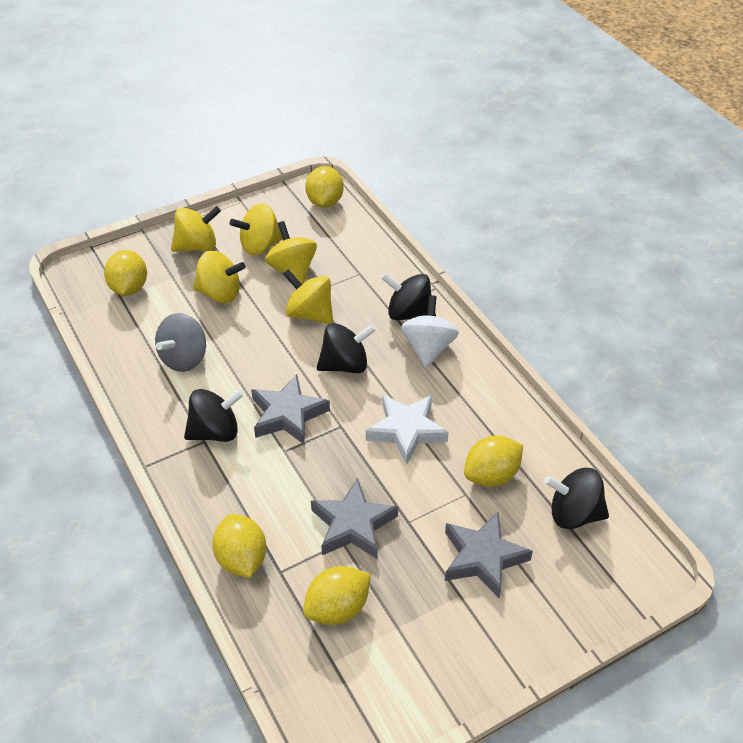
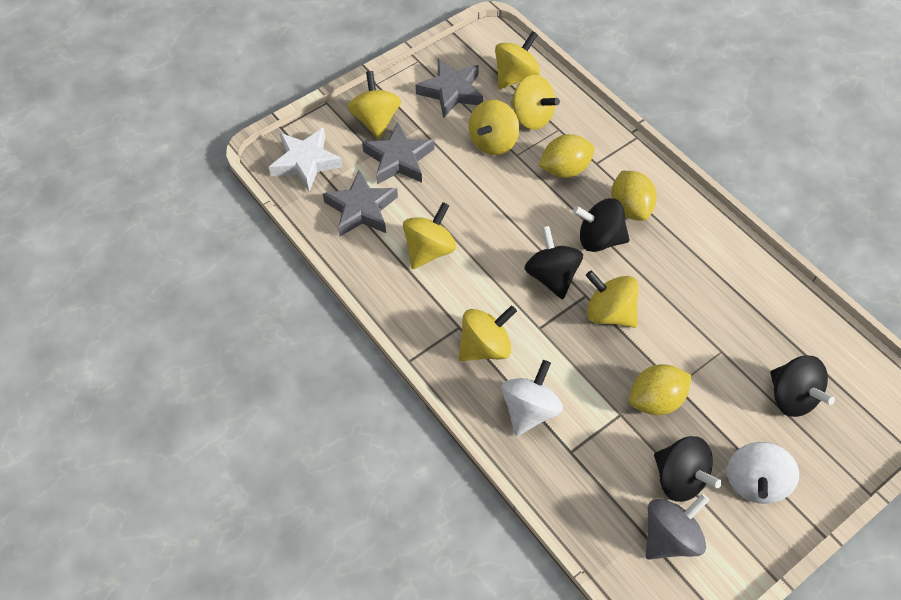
white spinning top: [401,295,459,368] = 1 -> [501,360,563,436] [727,442,799,504] = 2
yellow lemon: [104,250,147,296] [212,514,266,578] [303,566,371,625] [305,166,344,208] [464,435,523,487] = 5 -> [538,134,595,178] [611,171,657,221] [629,364,692,415] = 3
yellow spinning top: [171,206,221,252] [193,251,246,303] [230,204,283,256] [265,221,317,284] [283,269,333,324] = 5 -> [347,71,401,139] [403,202,456,269] [458,305,517,361] [469,100,519,155] [495,31,540,89] [511,75,560,130] [586,270,639,328] = 7

